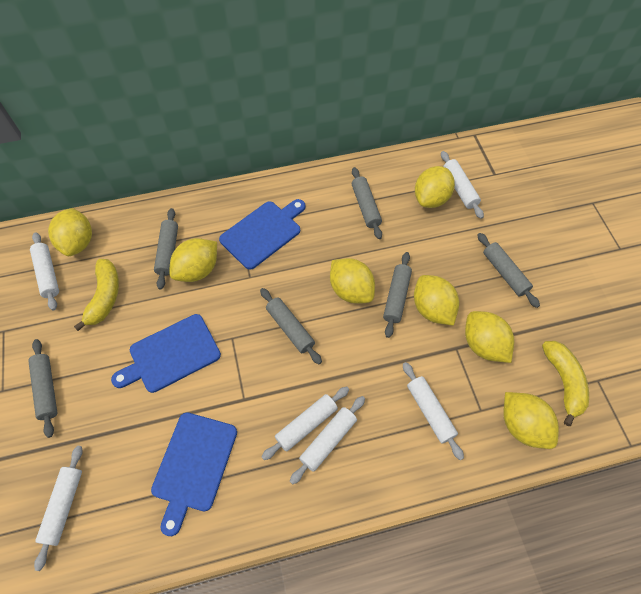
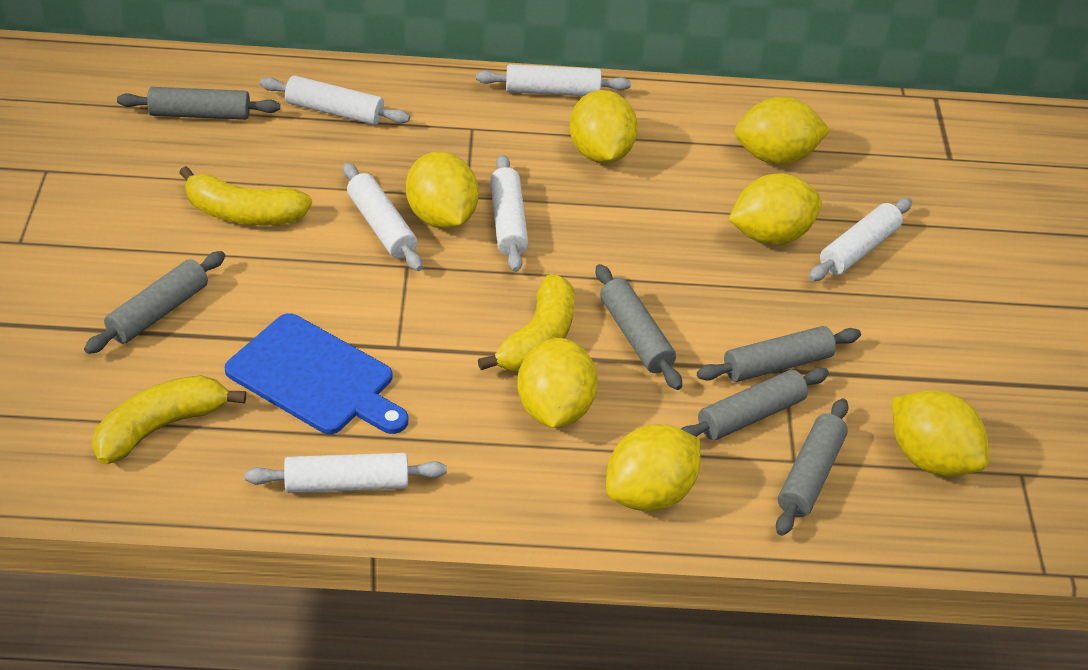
blue cutting board: [111,314,221,393] [151,412,237,536] [219,199,306,270] = 3 -> [225,313,408,434] = 1
yellow banana: [74,259,119,331] [542,341,589,426] = 2 -> [92,375,246,464] [179,166,312,225] [478,274,575,371] = 3

